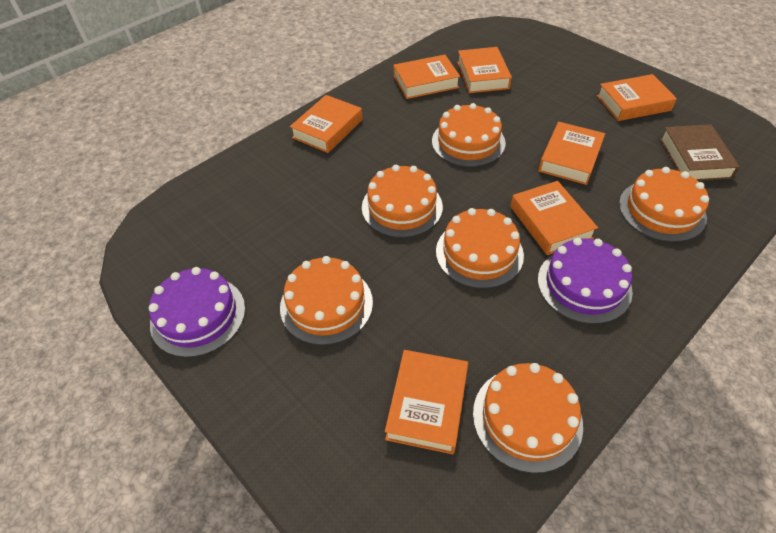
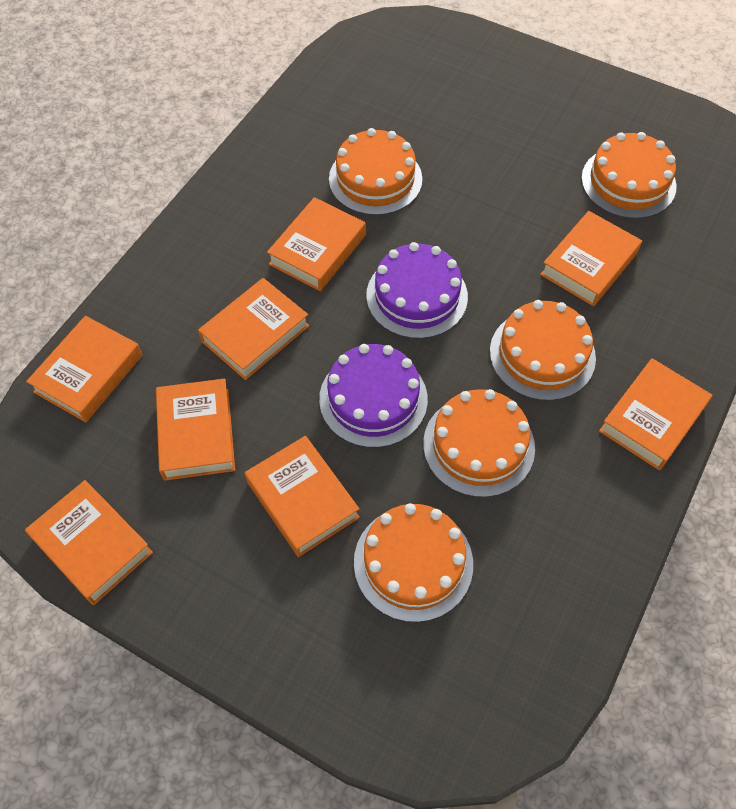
brown book: [660,124,740,181] = 1 -> none = 0
orange book: [290,95,363,153] [385,350,468,454] [394,55,460,99] [457,47,512,93] [510,181,598,255] [538,122,605,185] [597,74,677,121] = 7 -> [25,480,153,605] [26,316,142,422] [156,378,235,481] [198,278,309,380] [244,436,360,557] [267,197,366,291] [540,211,642,306] [599,358,712,470] = 8
orange cake: [280,256,373,345] [362,165,443,238] [432,103,506,167] [436,208,524,288] [473,363,583,473] [619,167,709,242] = 6 -> [329,128,422,215] [354,503,473,622] [423,389,535,497] [490,300,596,401] [581,132,676,219] = 5

